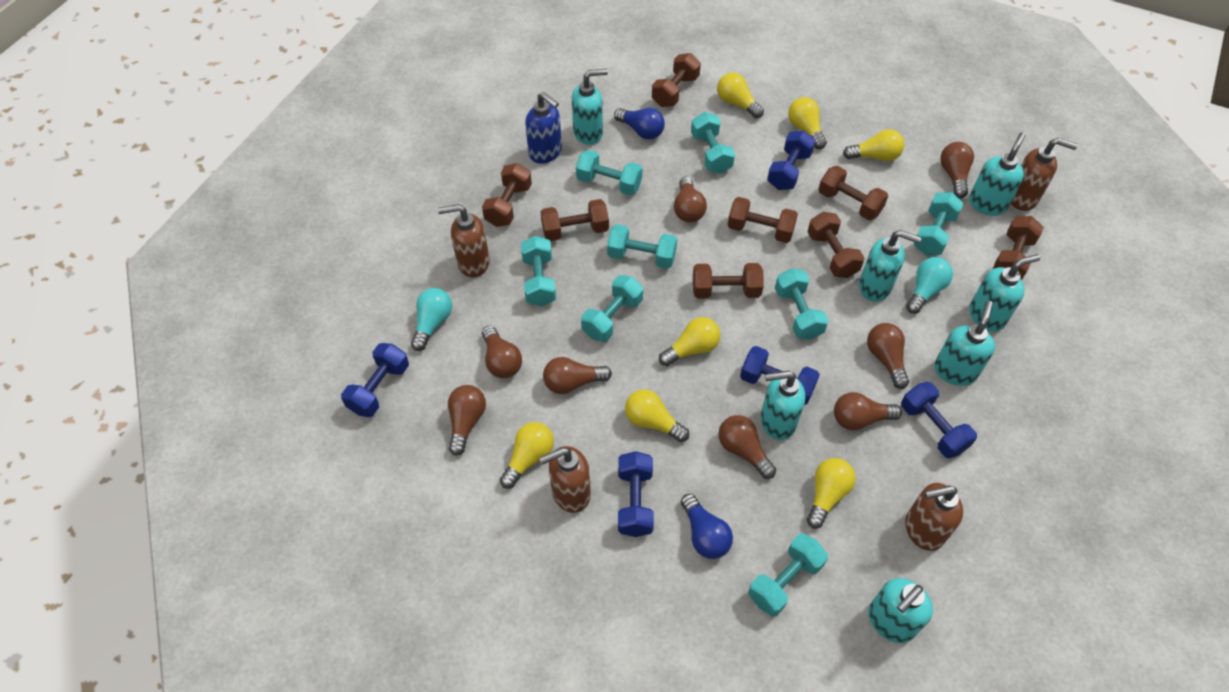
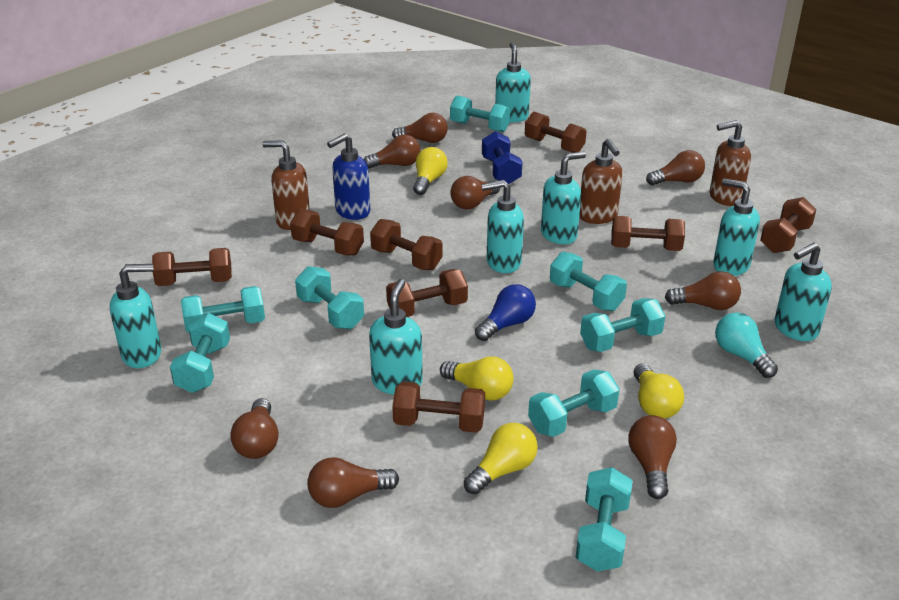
blue dumbbell: [341,343,409,417] [618,451,654,537] [740,346,820,405] [767,130,815,190] [901,382,977,458] = 5 -> [482,131,523,184] = 1
blue light bulb: [614,108,665,139] [681,494,733,559] = 2 -> [475,284,536,341] = 1
brown soap dispenser: [438,204,490,278] [539,446,591,513] [905,483,963,551] [1011,138,1078,211] = 4 -> [262,140,310,230] [579,139,623,224] [710,120,751,206] = 3
turquoise light bulb: [411,288,452,351] [906,257,953,314] = 2 -> [715,312,778,378] = 1
yellow light bulb: [500,422,554,489] [625,389,689,442] [659,317,720,366] [717,73,764,118] [788,97,827,149] [807,458,856,529] [843,129,904,161] = 7 -> [413,147,448,195] [440,356,514,401] [464,423,538,495] [634,364,684,419] = 4

